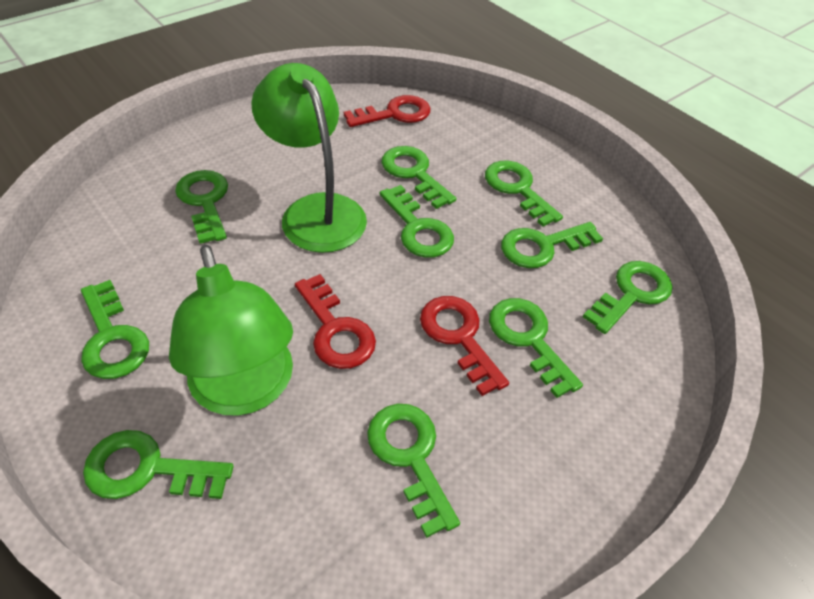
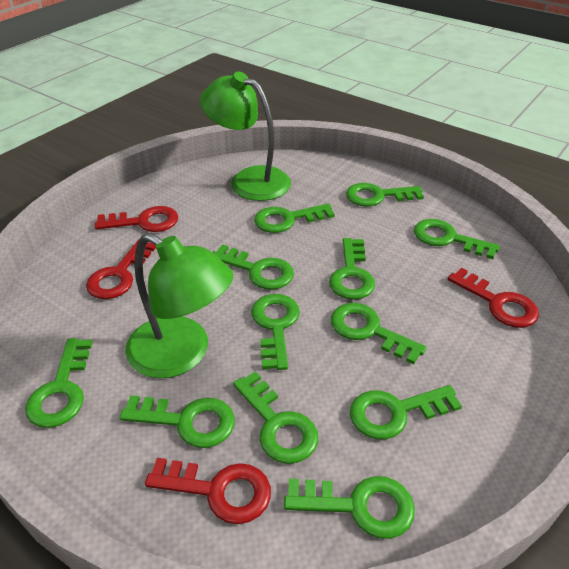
green key: [81,280,149,379] [83,430,234,499] [175,170,228,244] [367,404,460,538] [380,185,454,258] [382,146,456,209] [485,161,563,227] [489,298,583,398] [501,222,603,268] [583,261,673,334] = 10 -> [25,338,92,428] [120,395,235,448] [213,244,294,290] [233,371,318,464] [251,294,300,370] [254,203,335,233] [284,476,415,539] [329,238,375,300] [331,303,427,364] [346,183,424,207] [350,385,462,439] [414,219,500,259] = 12
red key: [295,274,376,369] [344,95,431,127] [420,296,509,396] = 3 -> [86,239,156,299] [95,206,178,232] [145,458,271,524] [448,268,539,328] = 4

